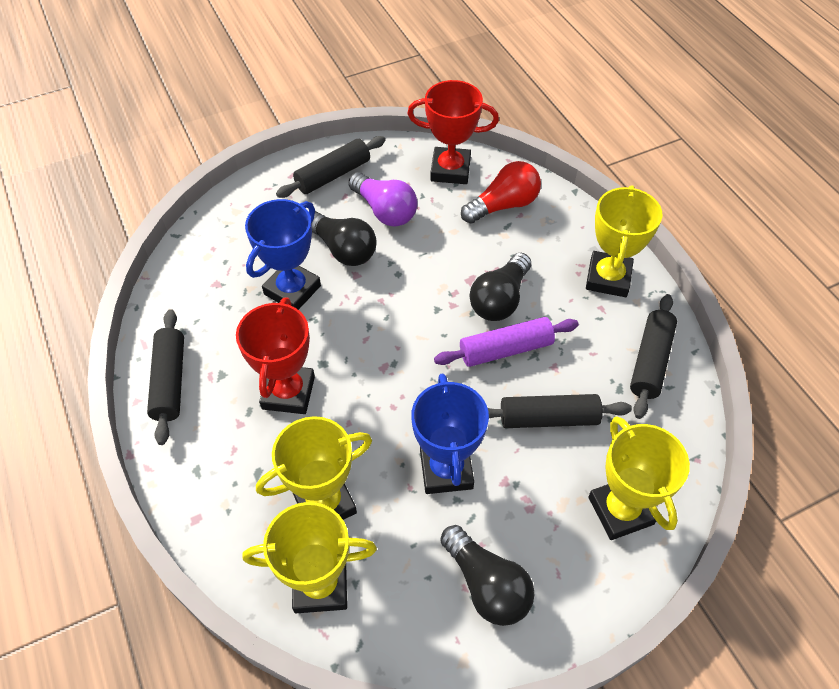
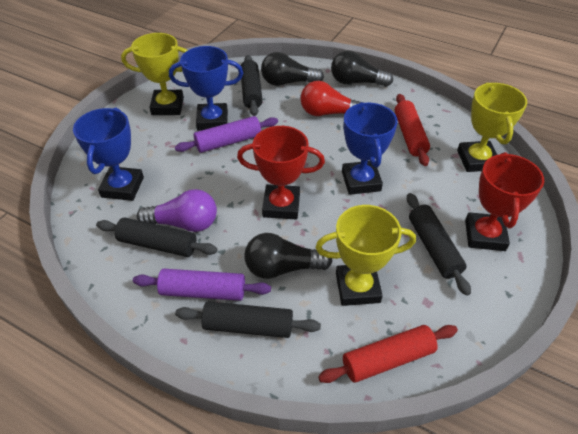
blue trophy: [245,199,321,310] [411,374,489,494] = 2 -> [73,108,144,201] [169,46,243,131] [342,102,398,195] = 3
purple rolling pin: [434,317,579,367] = 1 -> [133,269,271,301] [175,116,278,153] = 2
red rolling pin: none = 0 -> [318,325,458,383] [395,94,430,166] = 2
yellow trophy: [243,502,377,613] [256,416,372,520] [586,185,662,297] [588,416,690,540] = 4 -> [121,33,188,115] [315,205,416,306] [457,82,527,172] = 3

